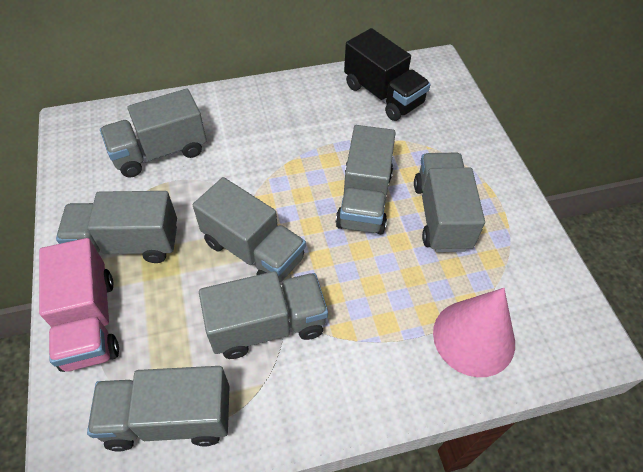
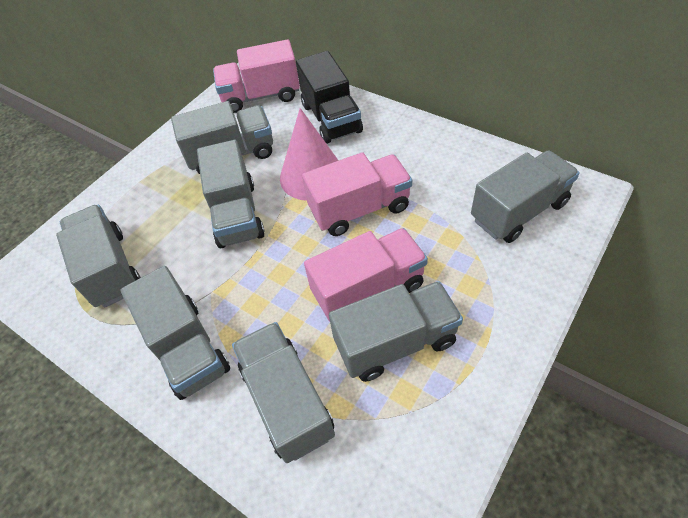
pink truck: [39,238,119,372] = 1 -> [213,40,300,113] [302,152,412,236] [304,228,428,321] = 3

